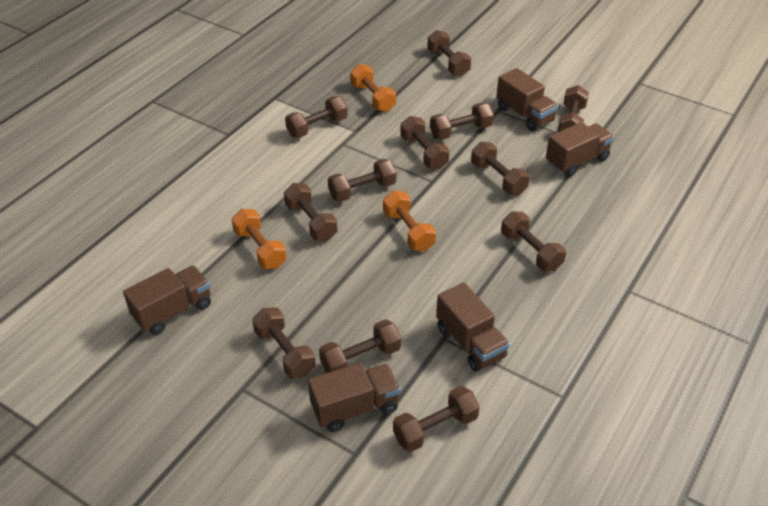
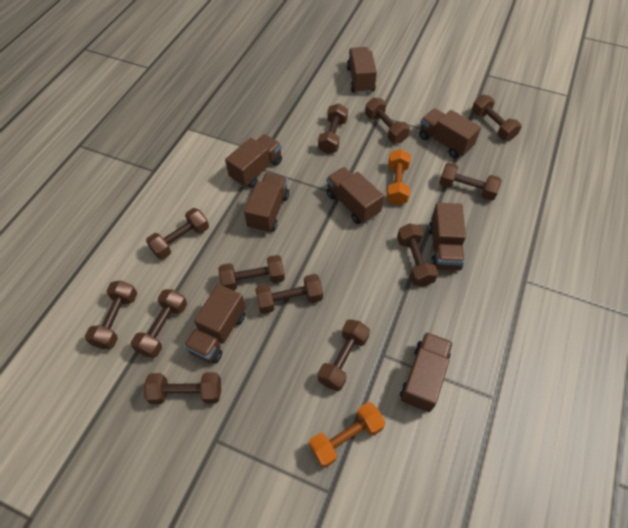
brown truck: [123,266,211,335] [308,363,401,432] [436,283,510,372] [496,68,558,131] [546,122,614,177] = 5 -> [184,284,246,363] [225,134,282,188] [244,173,289,233] [326,167,384,224] [347,47,377,94] [400,332,453,412] [419,108,481,158] [428,203,466,270] = 8
orange dumbbell: [232,209,287,269] [350,64,396,112] [383,190,436,251] = 3 -> [309,402,385,468] [387,149,411,205] = 2

